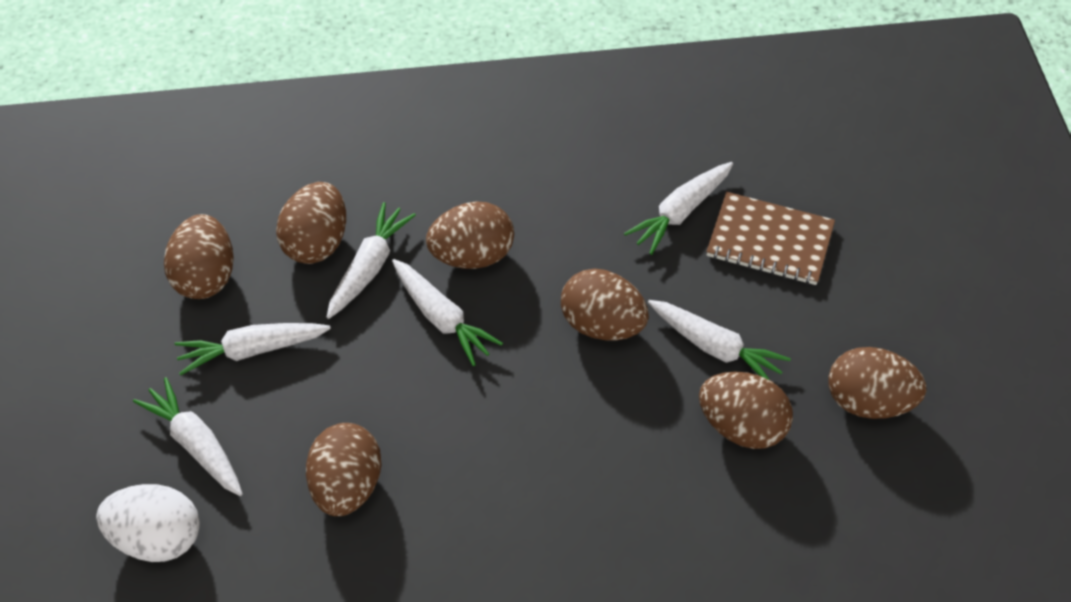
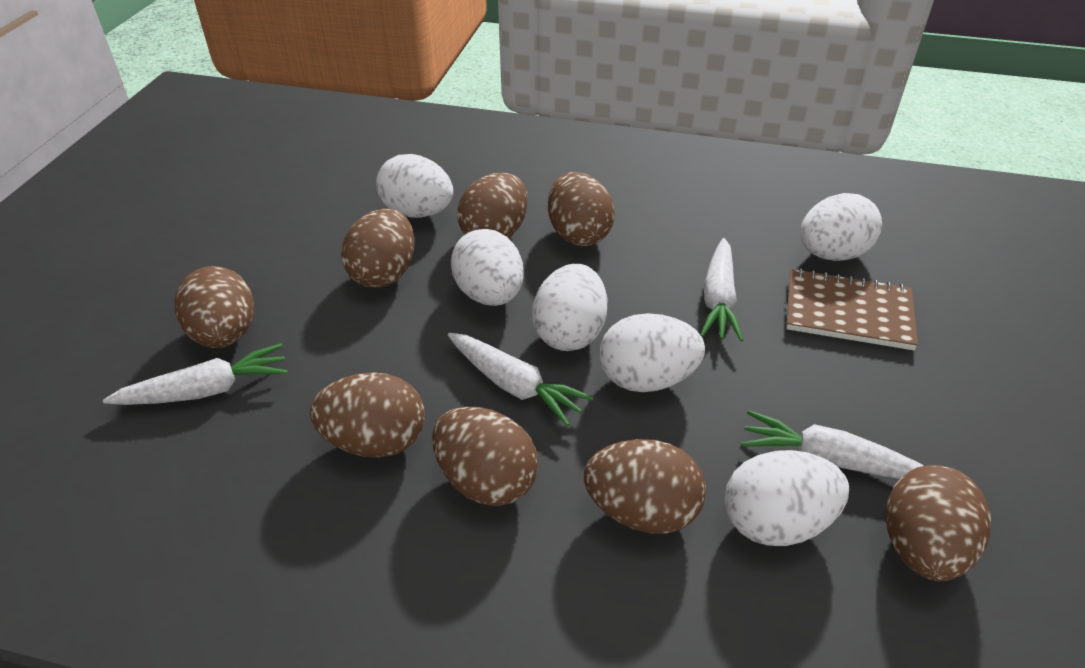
brown egg: [164,214,234,299] [276,182,346,264] [306,423,382,516] [426,201,514,269] [561,268,649,340] [699,372,793,449] [828,347,926,419] = 7 -> [175,266,254,348] [310,372,425,458] [341,208,414,288] [432,407,538,506] [457,172,528,238] [548,172,615,246] [584,439,706,534] [886,465,991,581] = 8
white carrot: [133,377,243,496] [175,323,331,376] [326,202,416,319] [392,259,503,366] [624,162,733,255] [648,300,791,380] = 6 -> [103,343,288,405] [448,333,594,426] [700,238,743,341] [741,410,924,479] = 4
white egg: [96,484,200,562] = 1 -> [376,154,453,218] [451,229,524,306] [532,264,607,351] [600,313,705,392] [725,450,849,546] [800,193,882,261] = 6

